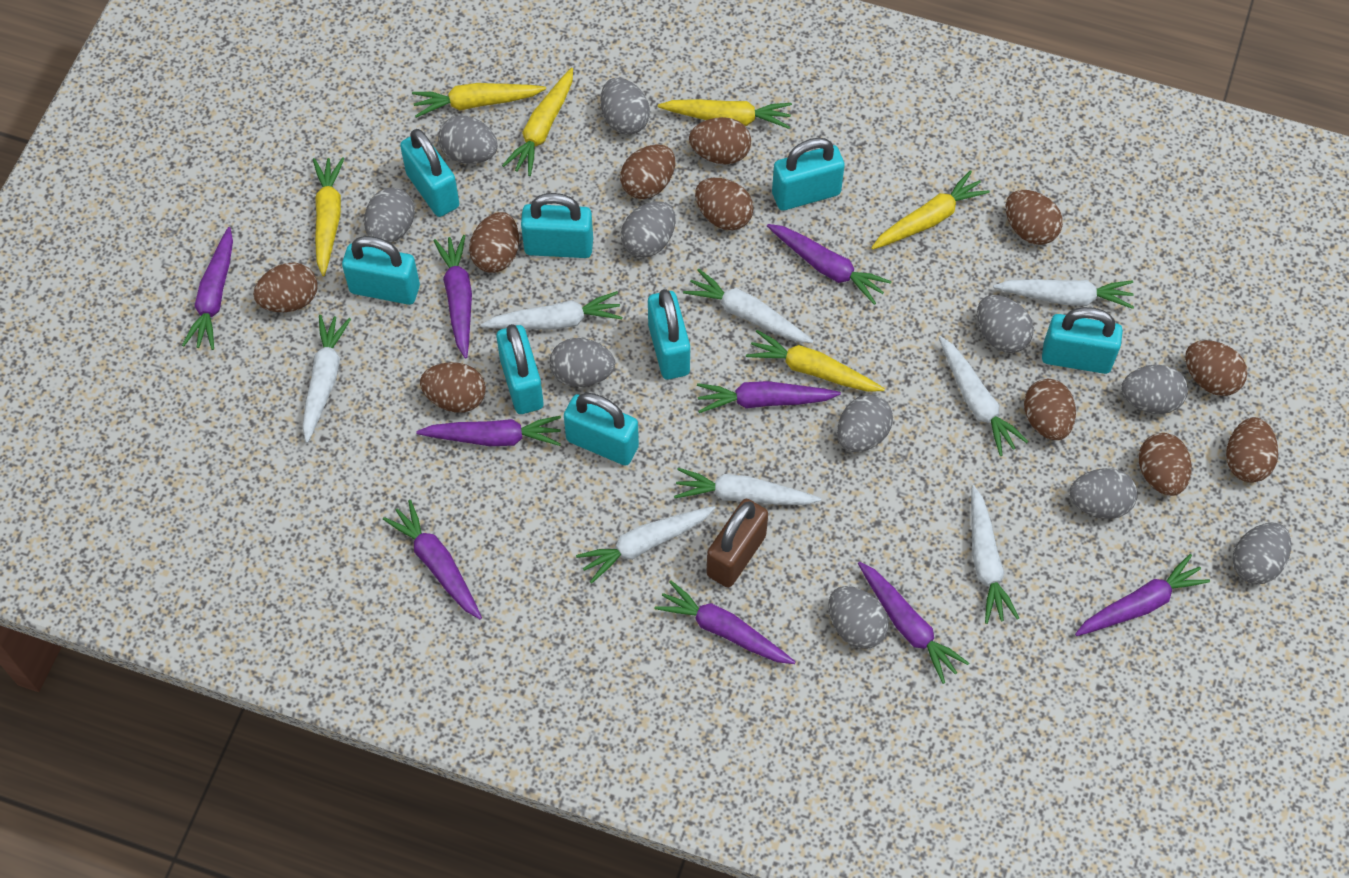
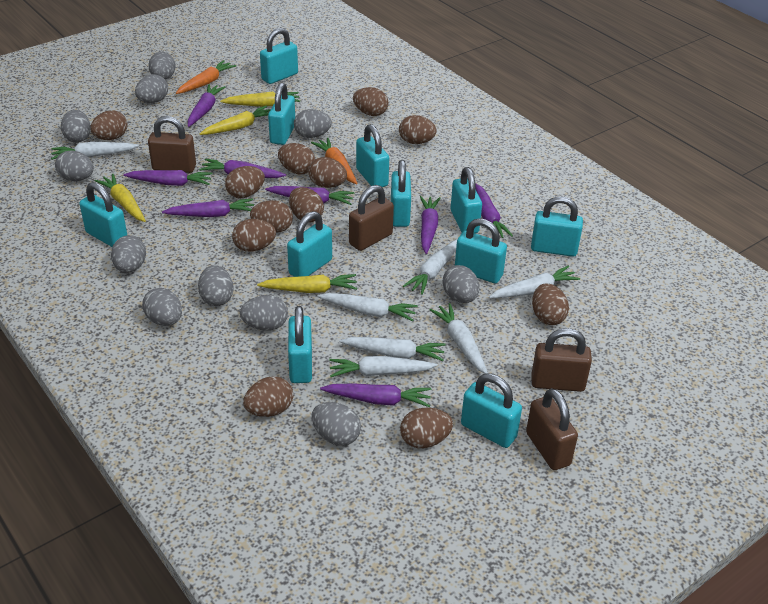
brown egg: [253,262,318,312] [420,362,486,413] [469,212,519,273] [620,144,675,199] [689,117,751,164] [695,178,754,231] [1006,190,1063,245] [1024,379,1076,440] [1138,433,1192,496] [1185,340,1247,396] [1226,417,1278,483] = 11 -> [90,110,128,140] [225,166,265,198] [232,219,276,252] [243,376,293,417] [250,200,293,233] [278,143,315,175] [289,187,324,223] [309,157,347,188] [353,87,389,116] [399,115,437,144] [400,408,453,448] [532,284,569,325] = 12
brown padlock: [707,499,768,588] = 1 -> [148,116,196,173] [349,185,394,251] [526,388,578,470] [531,328,592,392] = 4
orange carrot: none = 0 -> [176,60,236,94] [311,137,358,184] = 2
purple carrot: [182,227,233,350] [383,500,482,619] [416,416,561,446] [433,235,472,358] [655,580,796,664] [697,381,841,413] [767,224,892,305] [858,562,969,684] [1075,554,1210,636] = 9 -> [123,170,213,186] [162,198,254,217] [188,84,225,127] [199,159,286,178] [265,186,354,205] [320,383,431,407] [420,196,440,254] [476,184,513,238] = 8
turquoise padlock: [342,236,420,305] [400,129,459,217] [496,324,543,414] [521,193,593,258] [564,393,639,466] [648,289,690,379] [772,138,845,211] [1042,307,1123,374] = 8 -> [79,182,127,247] [260,28,298,84] [268,82,295,145] [287,211,332,277] [288,306,312,383] [356,124,389,187] [391,160,411,227] [451,167,482,233] [455,218,507,283] [461,373,522,448] [531,196,583,257] = 11
white carrot: [302,315,351,443] [481,291,622,330] [576,506,715,584] [674,468,821,505] [683,269,814,343] [938,336,1029,456] [971,485,1019,624] [993,279,1134,309] = 8 -> [51,142,139,160] [317,293,418,321] [329,356,438,377] [339,337,445,361] [403,239,457,295] [429,303,488,374] [489,266,580,298] = 7
yellow carrot: [313,157,344,276] [412,83,546,118] [502,68,573,176] [658,99,792,129] [746,330,885,392] [871,170,990,250] = 6 -> [95,174,146,222] [200,105,271,135] [220,92,300,107] [257,274,357,293] = 4

